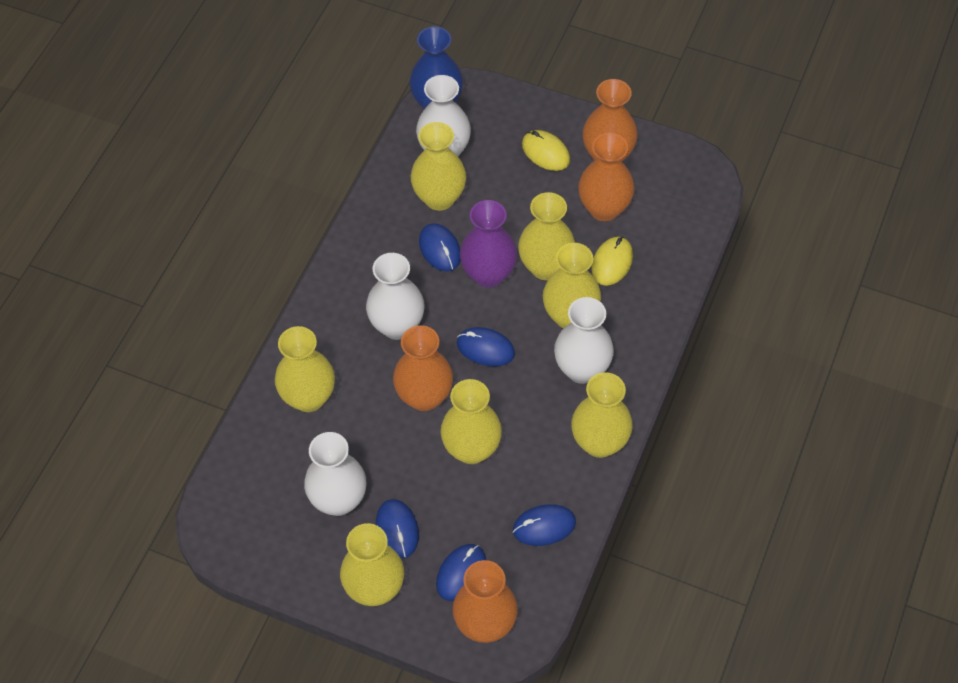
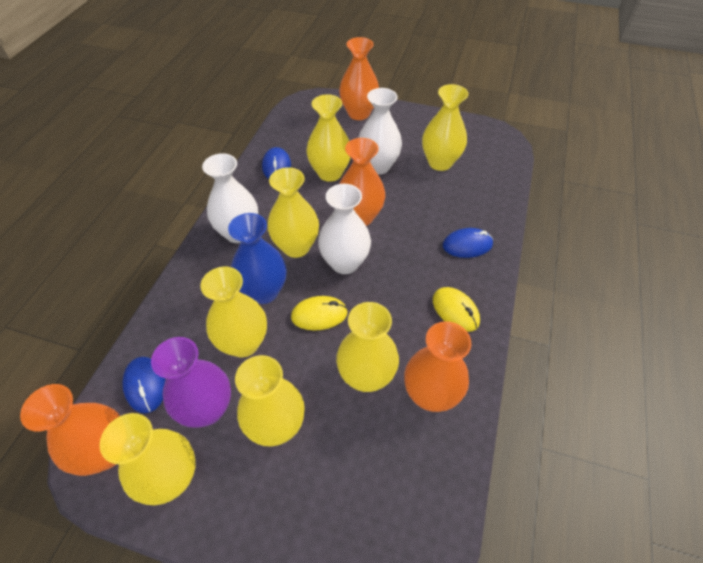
blue mouse: [376,499,419,559] [419,223,461,271] [436,544,486,601] [457,327,515,366] [513,504,576,546] = 5 -> [122,357,166,413] [262,147,291,179] [443,228,493,258] = 3
white vase: [304,432,366,516] [366,253,424,340] [416,75,471,156] [554,297,614,384] = 4 -> [202,153,258,243] [318,184,371,274] [359,88,402,175] = 3

